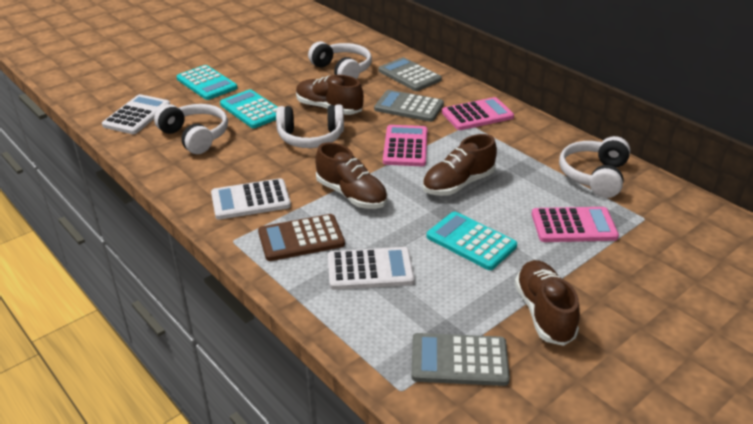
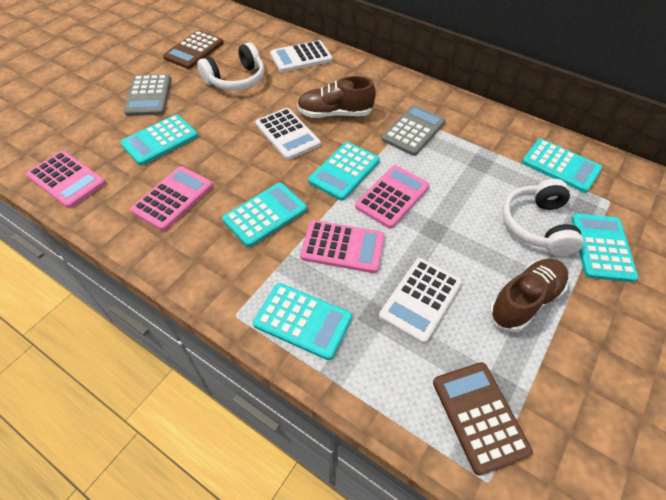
brown calculator: [258,214,345,261] = 1 -> [163,30,224,69] [433,362,533,476] = 2
brown shoe: [296,75,364,115] [315,142,387,209] [422,134,497,196] [515,260,580,346] = 4 -> [297,76,376,118] [489,259,568,332] = 2
grey calculator: [374,90,444,122] [378,57,442,91] [411,333,510,386] = 3 -> [124,74,171,116] [381,105,446,156] = 2
pink calculator: [383,125,428,166] [442,97,514,130] [532,207,619,242] = 3 -> [26,151,106,208] [130,166,213,231] [300,220,385,273] [355,165,430,228] = 4
turquoise calculator: [176,65,237,100] [220,89,277,128] [427,211,517,270] = 3 -> [120,114,198,165] [222,183,307,247] [253,283,352,360] [308,142,380,201] [522,139,602,193] [571,213,638,282] = 6
white headphones: [154,104,228,154] [276,104,344,148] [308,41,372,79] [559,136,630,198] = 4 -> [197,42,264,91] [502,179,584,256] = 2

